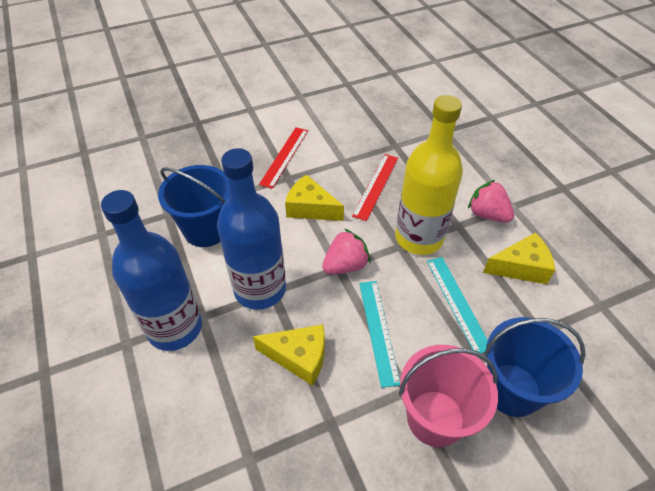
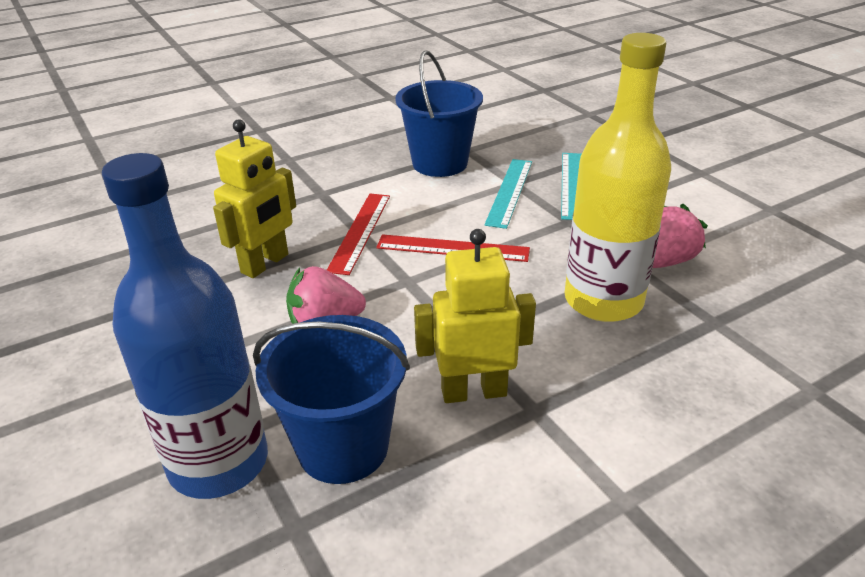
blue bottle: [101,190,202,351] [217,148,286,310] = 2 -> [102,153,268,499] = 1
pink bucket: [399,345,498,447] = 1 -> none = 0
yellow cheese: [253,325,325,386] [285,175,344,221] [483,233,555,284] = 3 -> none = 0
yellow robot: none = 0 -> [213,119,296,278] [414,229,536,403] = 2

